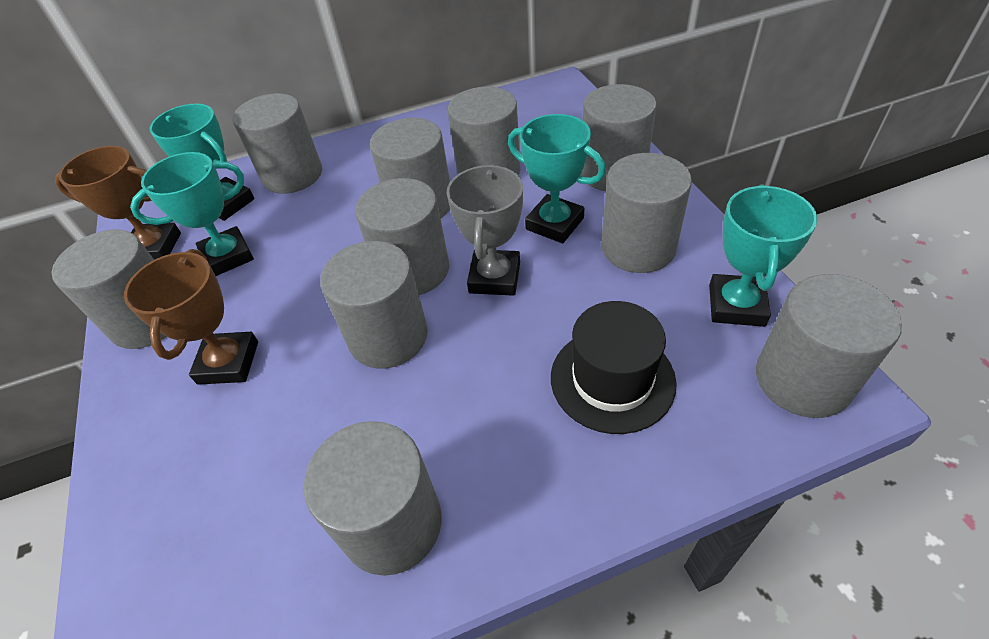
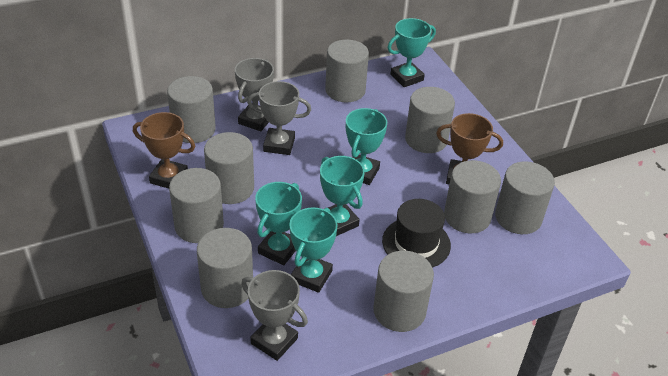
grey cylinder: [52,229,167,349] [233,93,322,194] [303,421,442,576] [320,241,428,369] [355,178,449,295] [370,118,450,218] [448,87,520,176] [581,84,656,191] [601,153,692,273] [756,274,902,418] = 10 -> [167,76,216,143] [169,168,224,243] [197,228,253,308] [204,132,254,204] [325,40,369,102] [373,251,434,332] [405,87,455,153] [444,160,501,233] [495,161,555,234] = 9
grey trophy: [447,165,523,296] = 1 -> [235,58,274,131] [241,270,308,361] [247,81,311,155] = 3
turquoise trophy: [130,152,254,276] [150,104,254,221] [508,114,606,243] [709,184,817,327] = 4 -> [255,182,302,265] [289,207,338,293] [320,156,365,236] [346,108,387,185] [387,18,436,87] = 5

